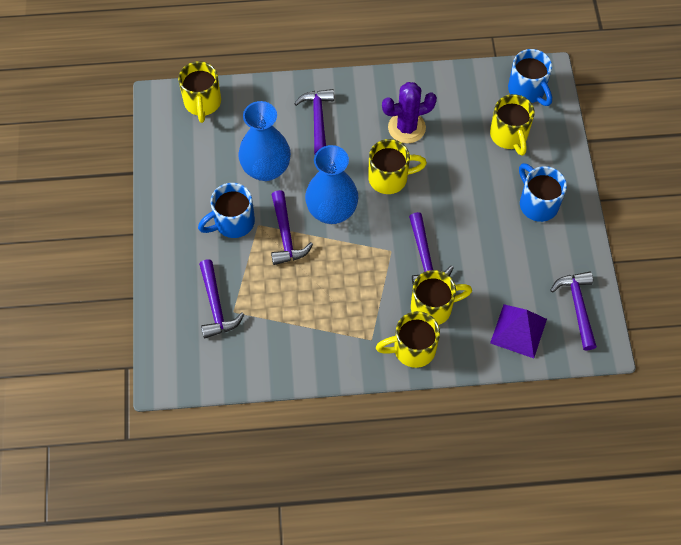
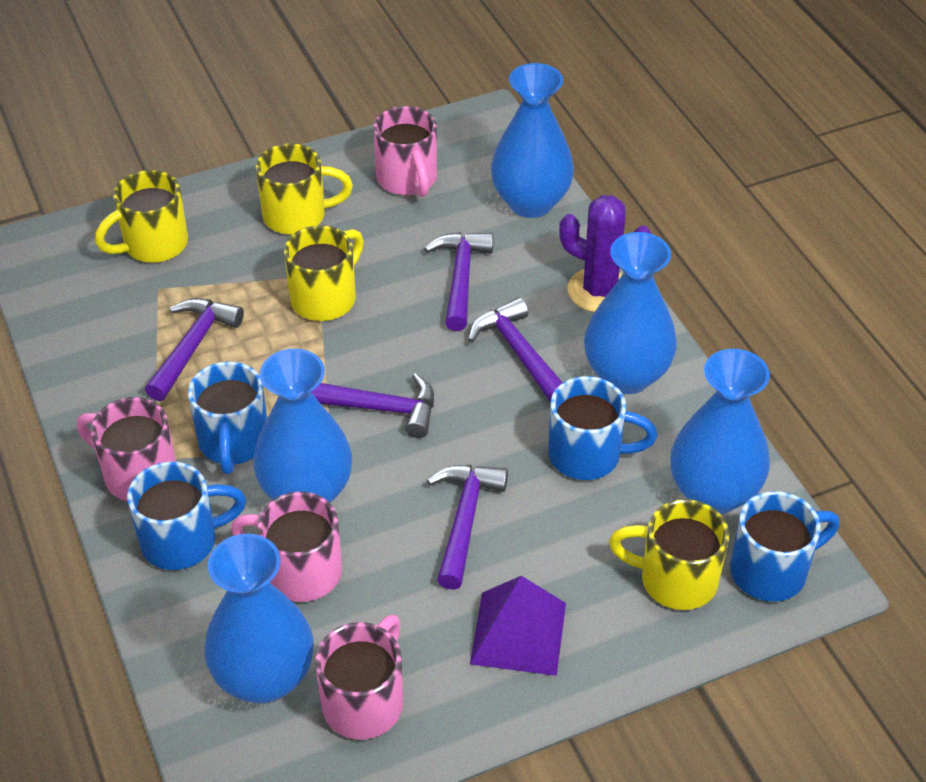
blue mug: [198,183,255,238] [508,49,552,106] [519,163,567,222] = 3 -> [127,462,246,570] [188,361,267,474] [548,376,658,480] [730,491,840,602] = 4
blue vase: [238,101,291,181] [305,145,358,224] = 2 -> [204,533,314,704] [253,348,352,503] [491,63,574,218] [584,232,677,394] [670,349,770,514] = 5
pink mug: none = 0 -> [77,397,176,501] [231,492,342,602] [315,615,403,740] [373,106,437,197] = 4
yellow mug: [178,61,221,123] [368,139,427,194] [376,311,440,368] [411,270,472,325] [490,94,535,156] = 5 -> [95,170,188,263] [256,143,353,235] [284,225,364,321] [609,499,729,610] = 4

